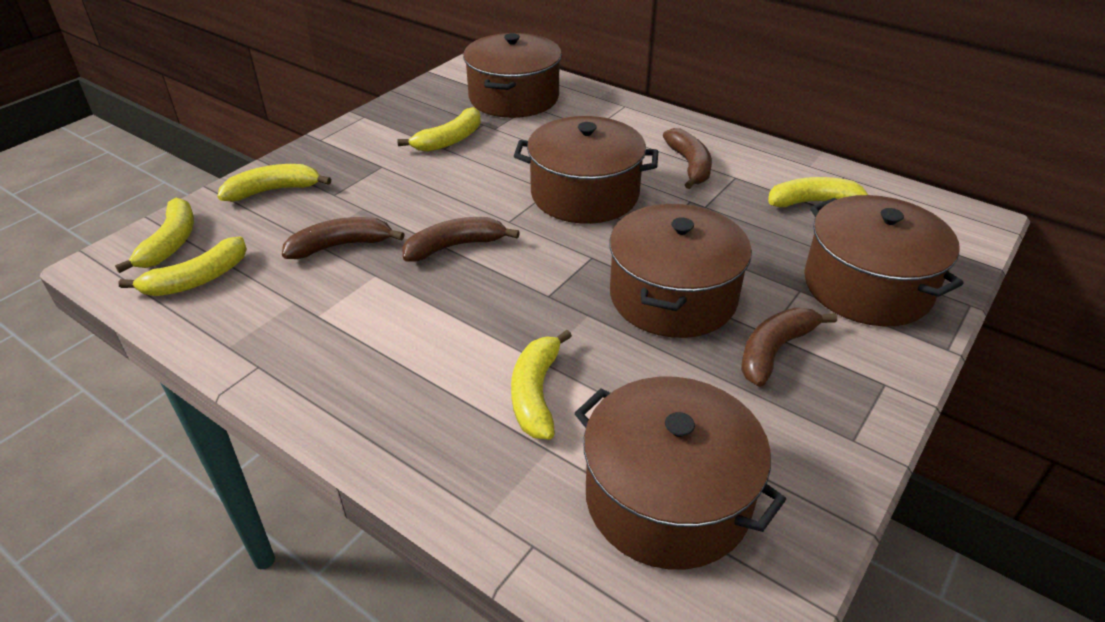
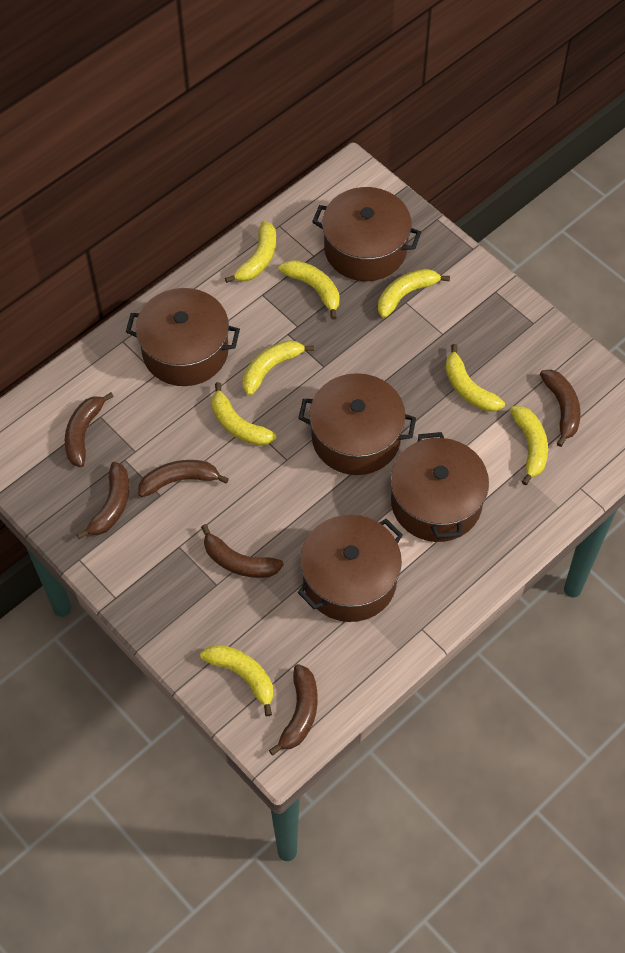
brown banana: [282,217,405,259] [402,217,520,261] [663,128,712,189] [741,308,837,387] = 4 -> [65,392,114,467] [76,462,129,539] [138,460,229,497] [201,524,284,578] [269,664,318,756] [540,370,581,447] = 6
yellow banana: [115,198,194,273] [118,236,247,296] [217,164,331,201] [397,107,481,152] [511,330,572,439] [768,177,868,207] = 6 -> [200,645,273,716] [212,382,276,446] [225,221,276,283] [243,340,314,396] [279,260,340,320] [378,269,450,318] [445,344,505,412] [510,406,548,485] = 8

